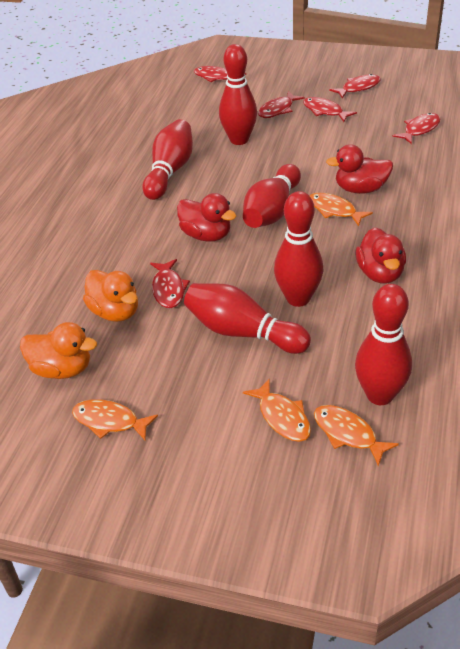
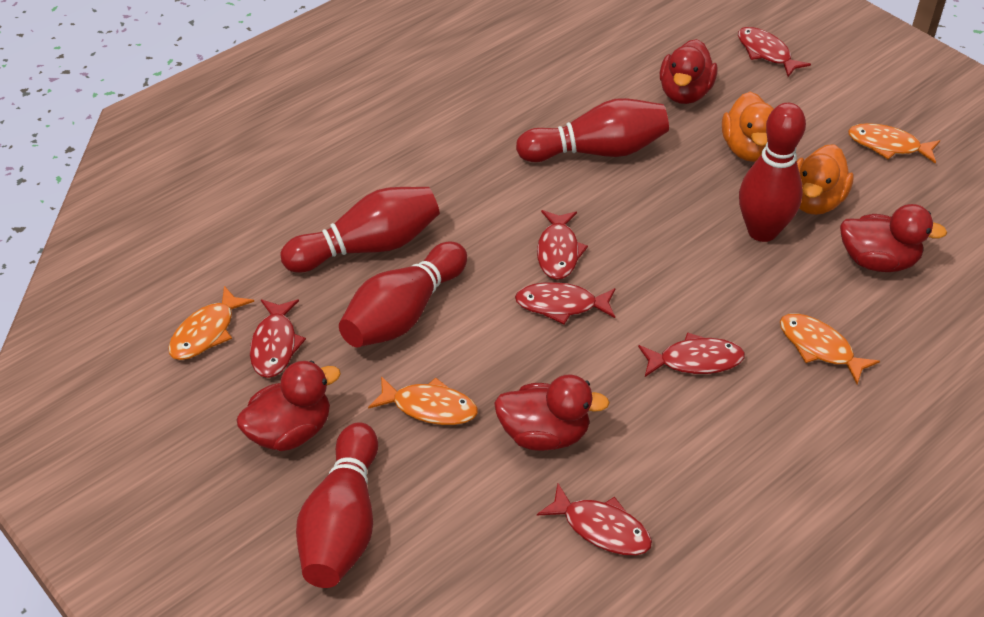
red bowling pin: [142,119,193,200] [184,283,311,354] [219,44,257,145] [243,164,301,228] [274,191,324,307] [355,284,412,405] = 6 -> [281,187,440,273] [296,422,378,588] [339,242,467,347] [516,98,669,162] [739,103,806,242] = 5
red duck: [177,193,236,242] [326,144,393,194] [355,227,406,284] = 3 -> [236,361,341,451] [494,374,610,451] [660,39,718,104] [840,204,947,272] = 4

